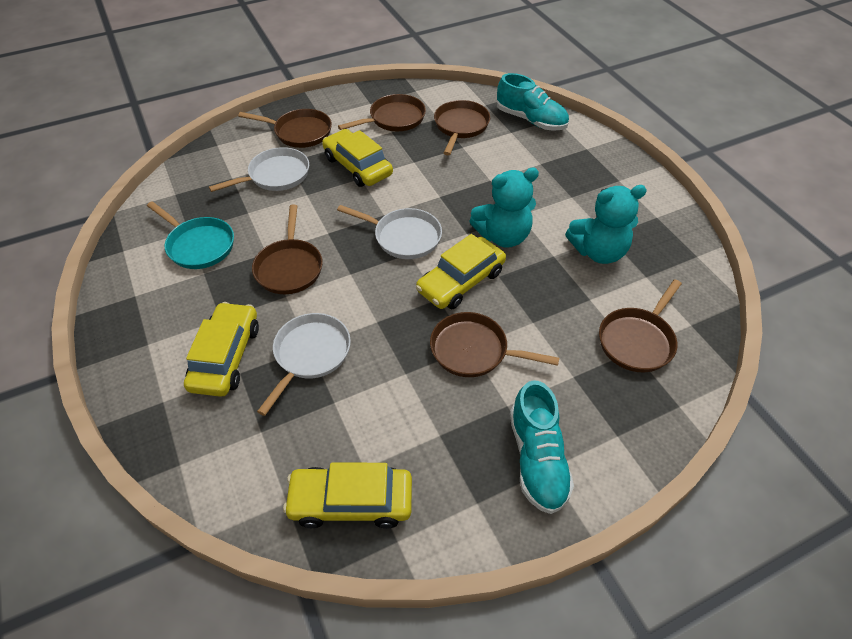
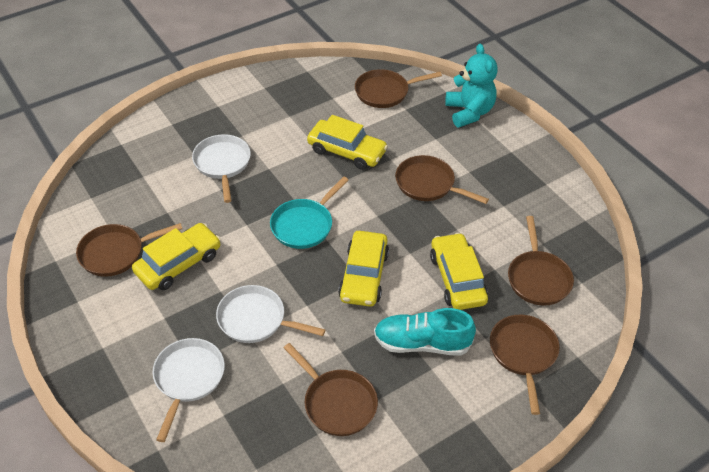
turquoise shoe: [497,73,569,131] [510,380,574,514] = 2 -> [374,308,476,356] = 1
turquoise teddy bear: [469,167,539,248] [565,185,647,264] = 2 -> [445,44,498,127] = 1

